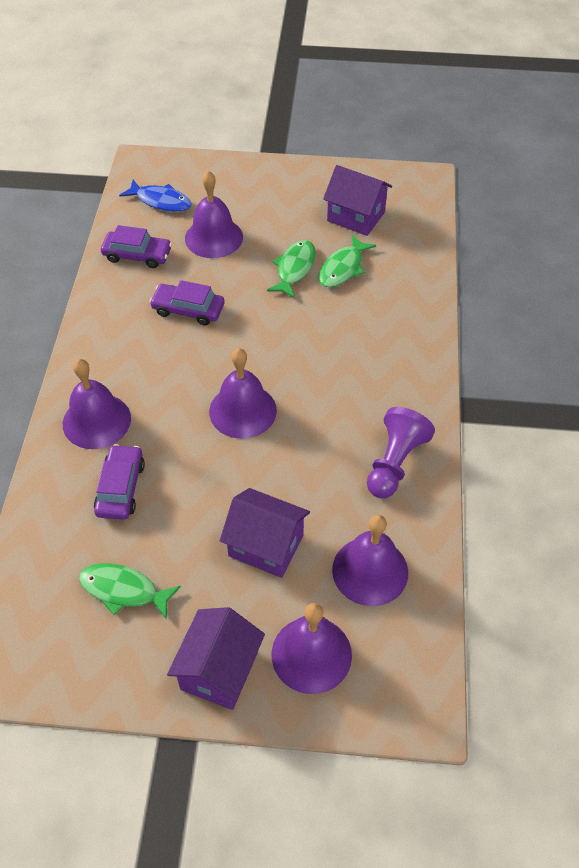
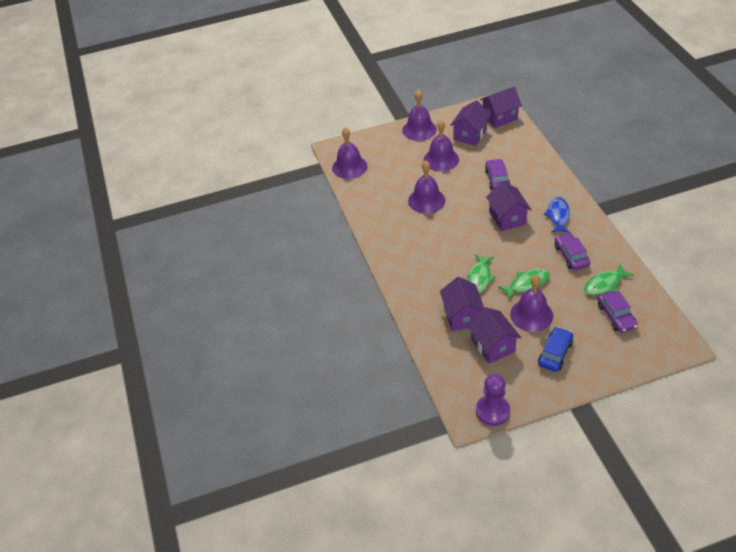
blue car: none = 0 -> [538,327,573,372] = 1
purple house: [167,607,265,710] [220,488,310,578] [323,165,392,236] = 3 -> [440,277,484,331] [450,100,491,146] [467,307,521,364] [480,87,522,128] [486,181,532,231] = 5

